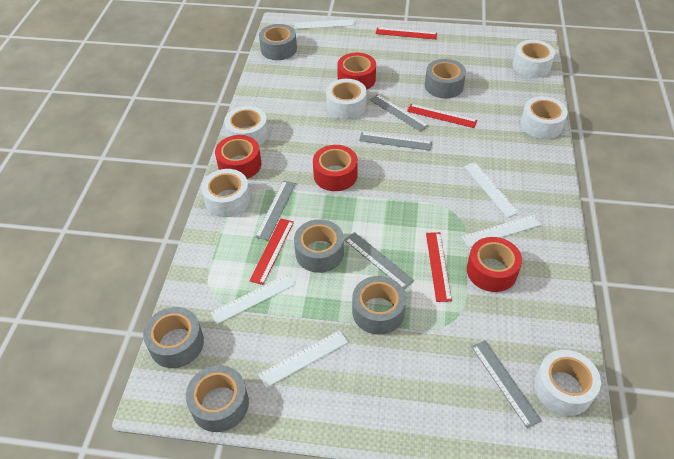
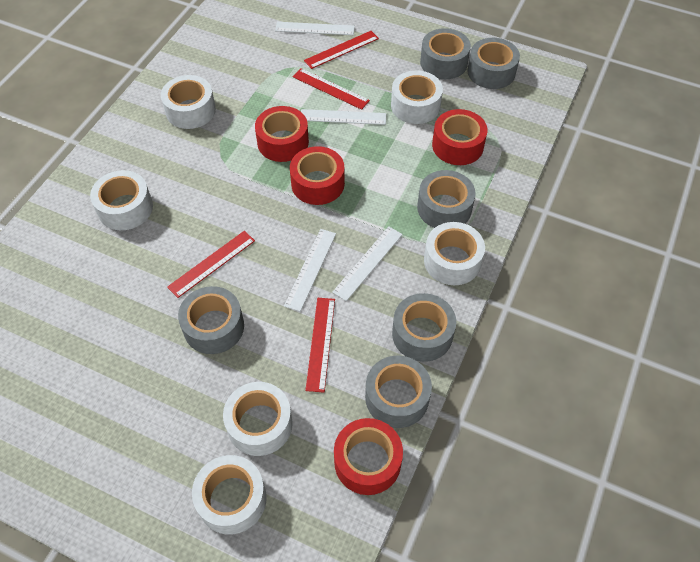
grey ruler: [255,180,296,241] [344,232,414,289] [359,132,432,151] [369,94,429,132] [471,340,542,428] = 5 -> none = 0
white ruler: [210,274,296,324] [258,330,348,388] [294,19,354,29] [462,215,541,247] [464,162,519,217] = 5 -> [275,22,355,35] [284,229,336,312] [301,109,386,125] [332,227,403,301] = 4

